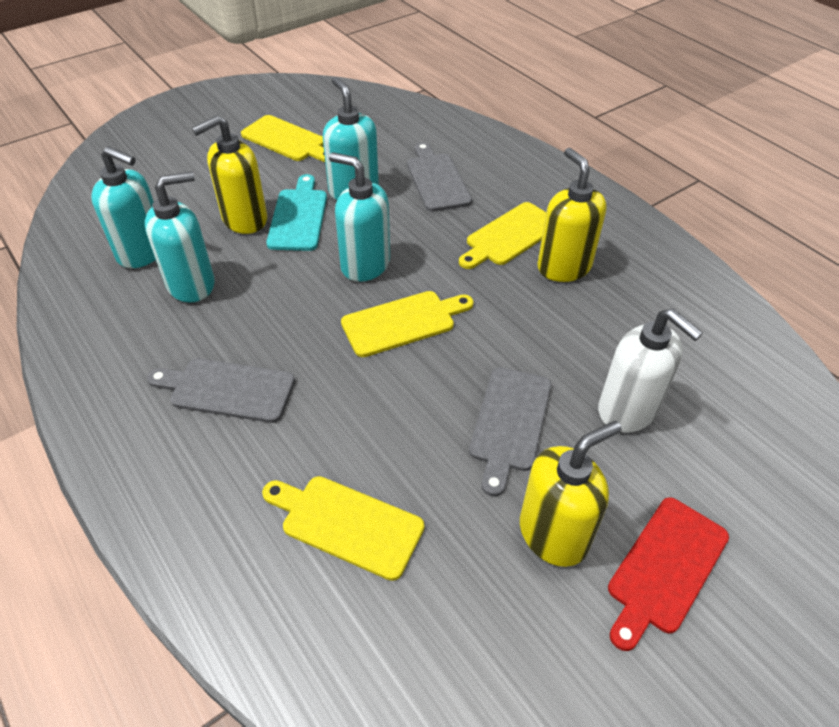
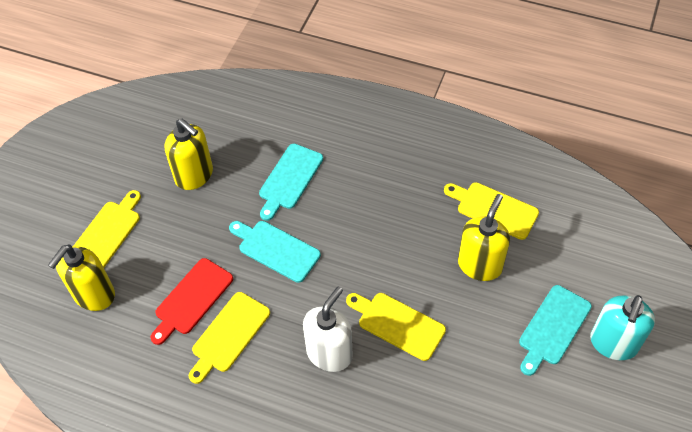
grey cutting board: [147,358,295,423] [407,142,472,212] [469,367,551,496] = 3 -> none = 0
turquoise cutting board: [266,174,327,251] = 1 -> [229,221,321,283] [259,144,323,221] [519,285,592,376] = 3
turquoise soap dispenser: [91,146,156,268] [145,171,215,302] [323,77,379,200] [329,152,390,282] = 4 -> [590,295,655,360] = 1

